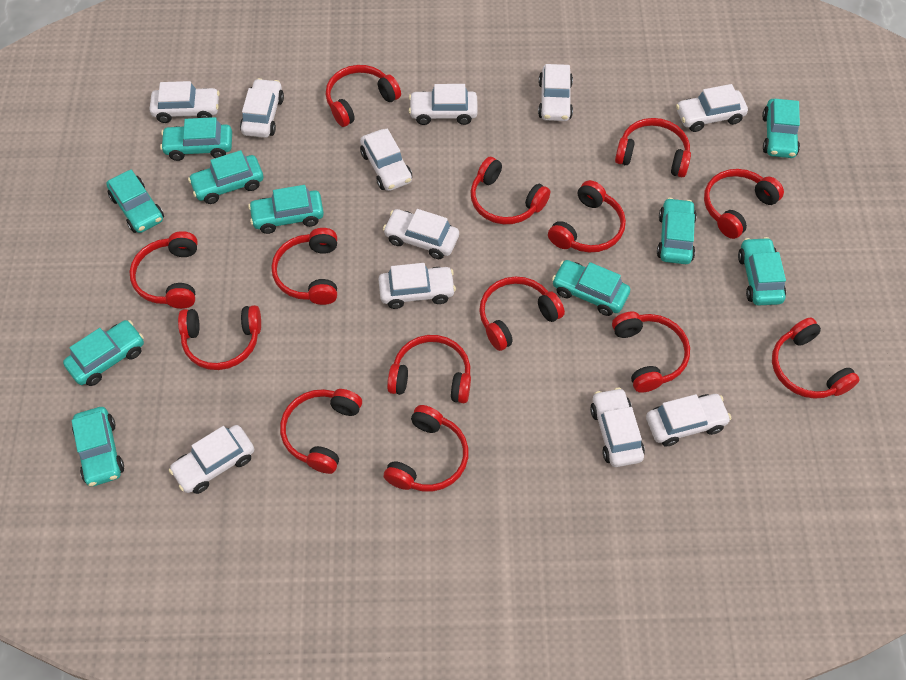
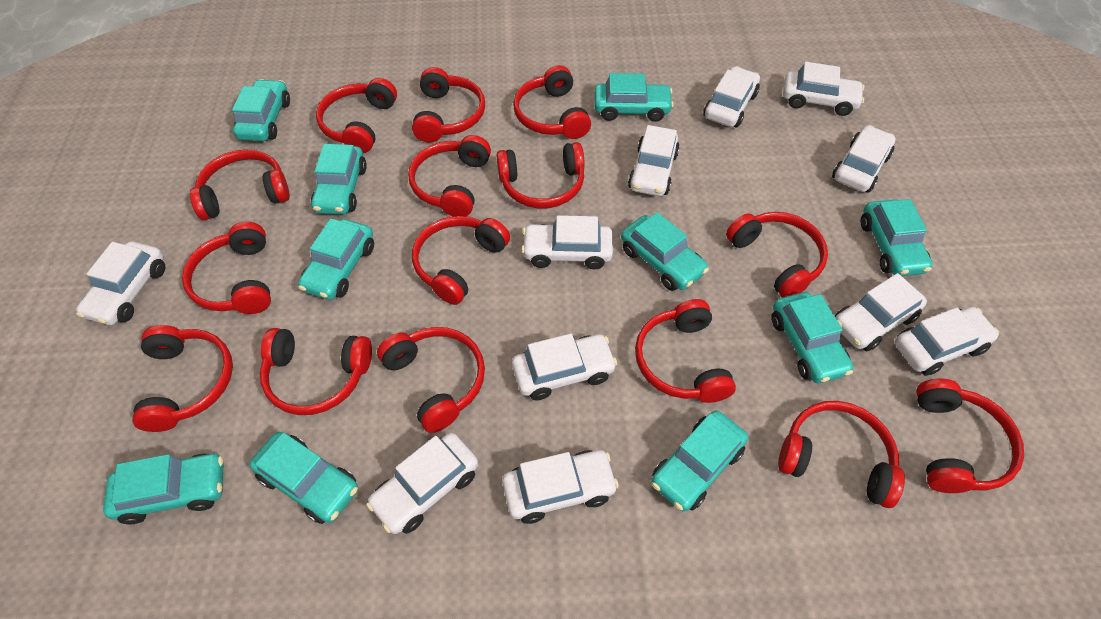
red headphones: [129,231,197,309] [178,305,261,370] [271,228,337,305] [280,389,362,474] [326,65,401,127] [384,405,468,492] [387,335,471,403] [471,157,550,224] [479,277,565,351] [548,180,626,253] [612,312,690,393] [615,118,691,177] [704,169,784,239] [772,317,860,399] = 14 -> [132,325,233,432] [182,222,271,314] [190,149,290,220] [260,328,372,415] [316,78,397,153] [377,327,485,433] [408,135,491,216] [412,67,485,143] [412,216,510,305] [496,142,585,209] [513,65,591,139] [635,299,736,403] [726,212,828,298] [778,401,905,508] [916,378,1024,493] = 15

